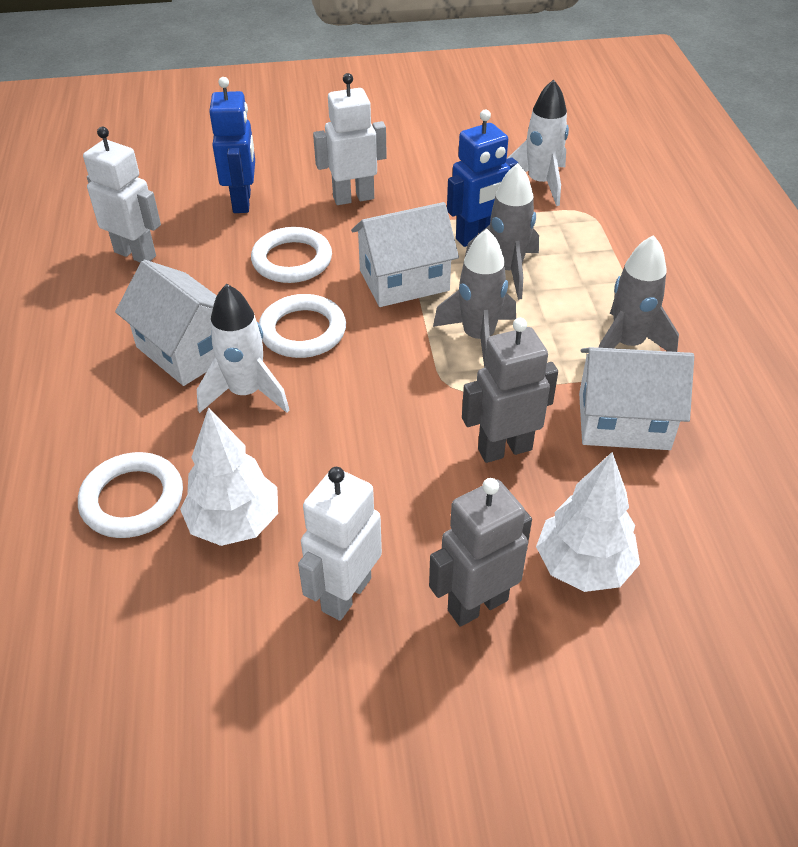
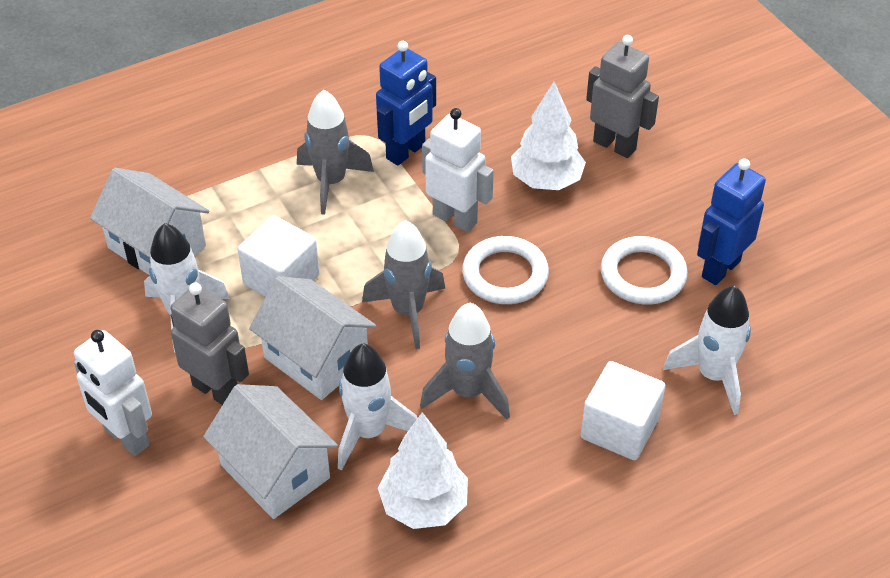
white cube: none = 0 -> [238,215,320,297] [581,361,665,460] = 2
white ring: [78,452,183,538] [251,227,332,283] [259,294,346,358] = 3 -> [462,236,549,304] [601,236,688,304] = 2
white robot: [83,127,161,263] [298,467,382,621] [313,73,387,205] = 3 -> [74,330,152,456] [422,108,494,232] = 2
white rocket: [197,284,289,413] [507,79,569,206] = 2 -> [144,223,230,353] [338,344,417,471] [663,286,751,415] = 3

